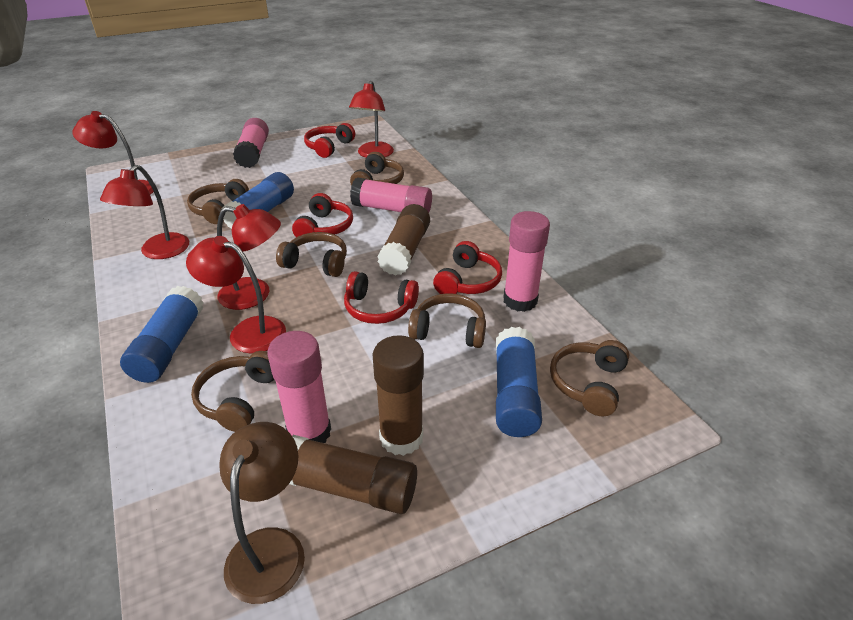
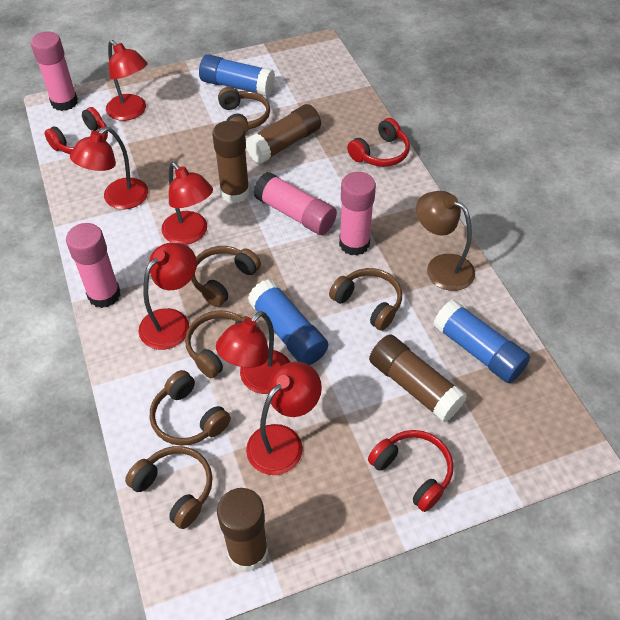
brown glue stick: [289,435,417,514] [372,335,424,456] [377,204,430,276] = 3 -> [212,121,250,203] [217,488,268,572] [246,104,321,164] [369,335,467,423] = 4
red headphones: [292,193,353,237] [304,123,355,158] [344,271,419,324] [433,241,502,294] = 4 -> [44,107,108,154] [347,118,410,167] [368,430,453,512] = 3
red lamp: [72,111,154,195] [100,165,189,259] [186,236,286,353] [217,204,281,310] [349,81,394,158] = 5 -> [70,127,148,209] [106,40,148,121] [139,243,197,350] [161,162,213,245] [216,311,290,394] [246,362,322,475] = 6

